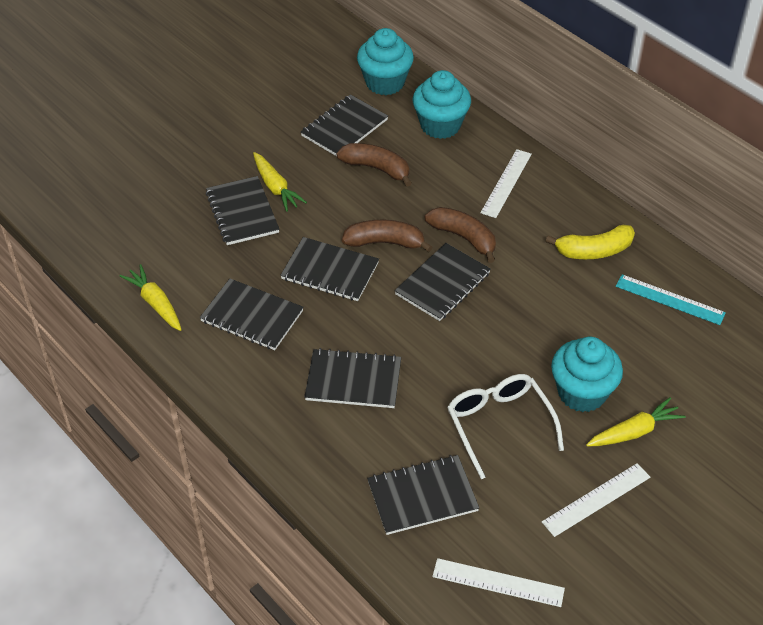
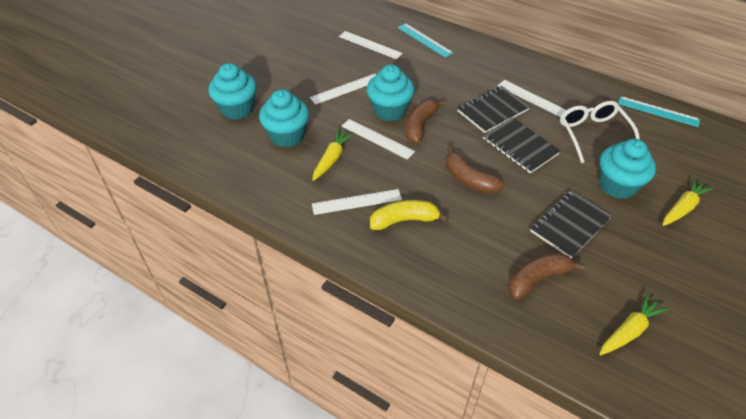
black notebook: [200,279,303,350] [206,176,280,245] [280,237,379,301] [301,94,388,156] [304,348,401,408] [367,455,479,535] [394,243,491,321] = 7 -> [457,86,530,133] [483,118,560,174] [530,190,612,259] = 3
turquoise cupcake: [357,28,414,95] [413,70,471,139] [551,337,623,412] = 3 -> [208,63,257,120] [259,89,309,148] [367,65,415,121] [599,139,656,199] = 4
turquoise ruler: [616,274,726,325] = 1 -> [398,23,453,58] [618,96,700,127] = 2
white ruler: [432,558,565,607] [480,149,532,218] [542,463,650,537] = 3 -> [310,74,376,105] [312,189,402,215] [339,31,403,59] [342,119,415,160] [498,80,566,117] = 5

